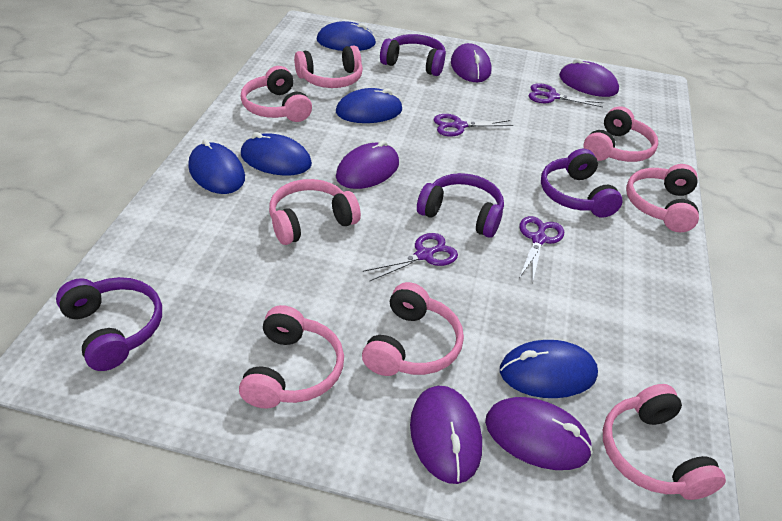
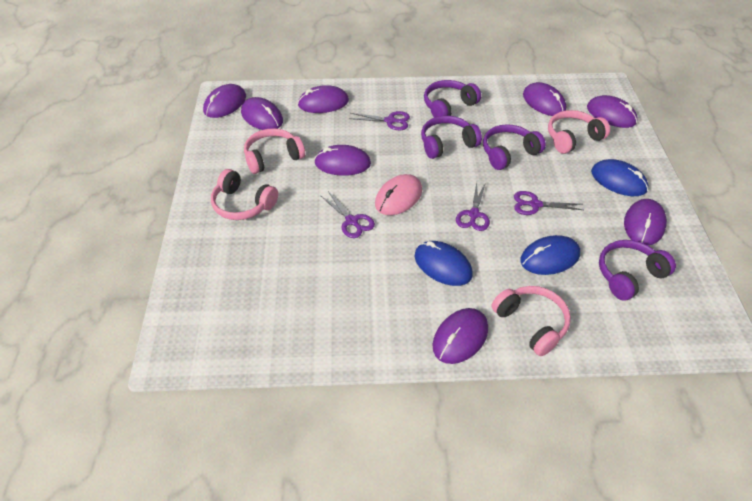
blue mouse: [188,139,245,194] [241,132,312,175] [317,21,376,51] [336,88,402,123] [500,340,598,398] = 5 -> [414,241,473,286] [520,235,580,275] [591,159,649,196] = 3
pink headphones: [239,305,344,409] [241,66,312,122] [269,179,361,245] [294,46,363,88] [362,282,464,376] [583,106,658,162] [603,384,726,500] [626,164,699,232] = 8 -> [211,169,278,220] [244,128,305,174] [491,286,571,356] [548,110,610,154] = 4
pink mouse: none = 0 -> [375,174,422,215] = 1
purple mouse: [336,140,399,189] [410,386,482,484] [451,43,491,82] [485,397,593,470] [559,58,619,97] = 5 -> [203,84,246,118] [241,97,283,130] [298,85,349,113] [314,145,371,176] [432,308,488,364] [523,82,566,116] [587,95,638,128] [624,199,667,245] = 8

